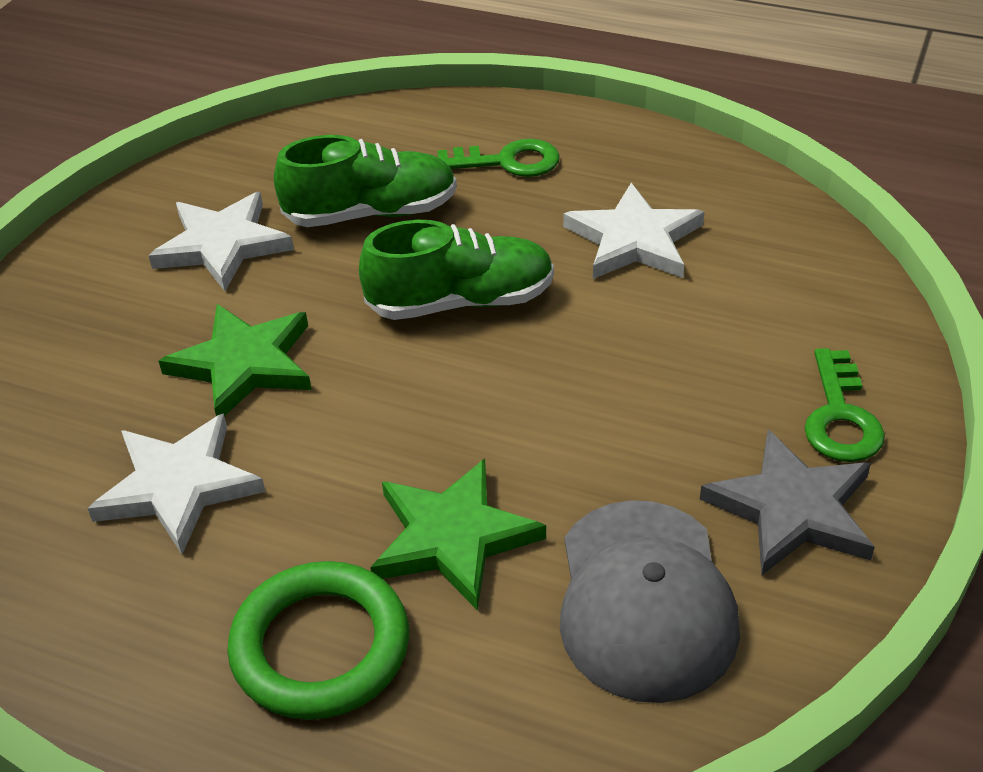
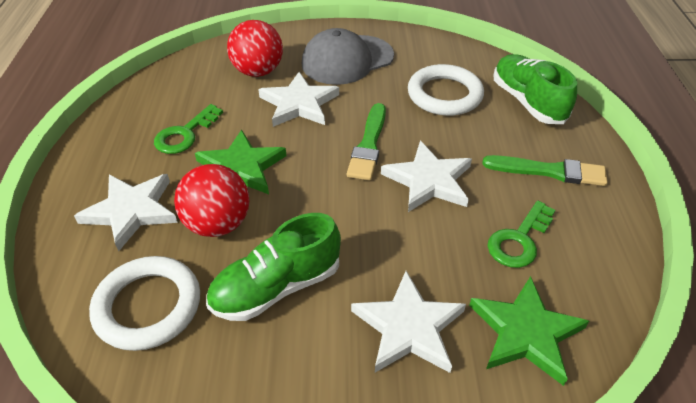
green brush: none = 0 -> [347,103,386,181] [482,155,608,186] = 2
green ring: [227,561,409,720] = 1 -> none = 0
grey star: [700,430,875,576] = 1 -> none = 0
red ball: none = 0 -> [174,164,249,237] [227,20,283,77] = 2
white ring: none = 0 -> [89,256,200,351] [408,64,484,116] = 2
white star: [87,413,266,554] [148,192,294,291] [563,183,704,279] = 3 -> [74,174,178,251] [258,72,339,127] [351,271,466,373] [381,141,472,212] = 4

